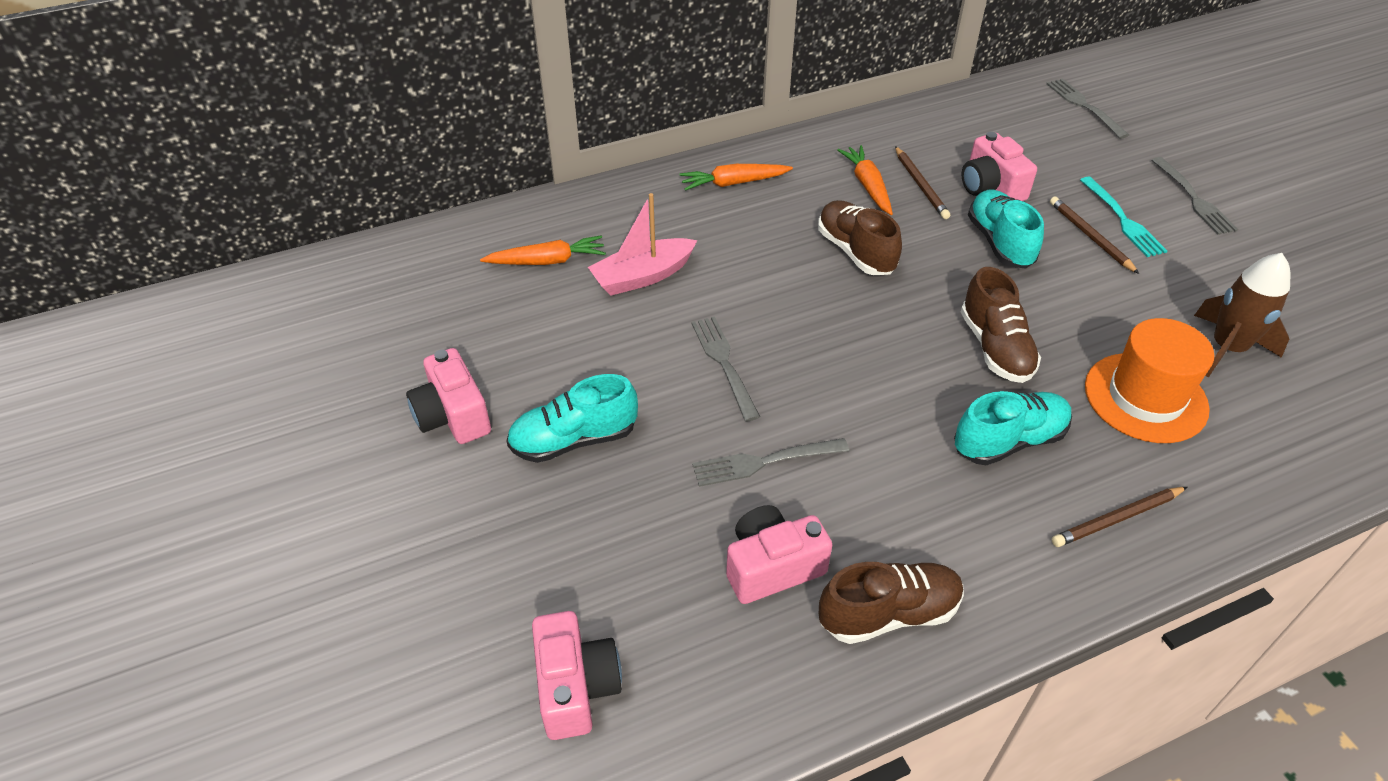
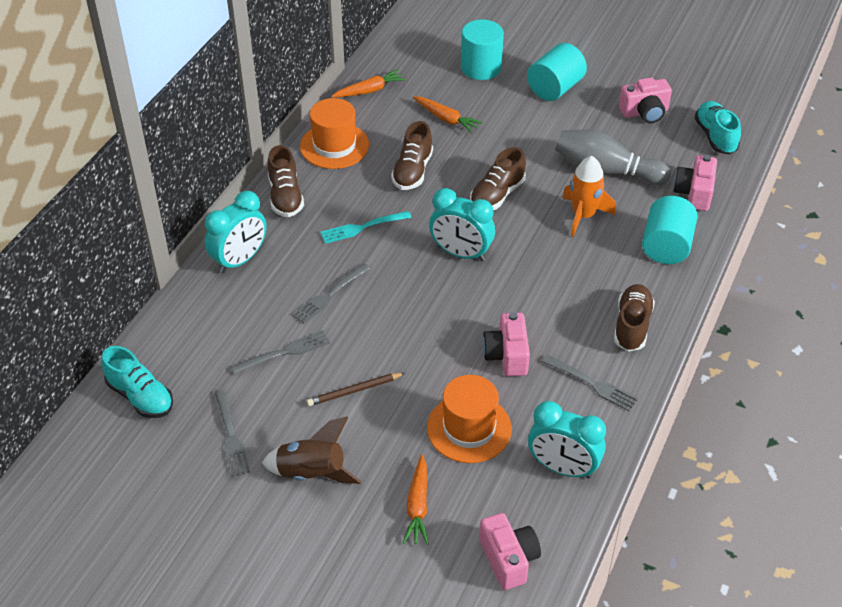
brown pencil: [895,146,950,219] [1050,197,1139,274] [1052,487,1187,547] = 3 -> [307,373,405,406] = 1
brown shoe: [818,200,902,275] [819,562,964,644] [961,267,1041,383] = 3 -> [268,145,304,217] [391,121,433,190] [470,147,526,210] [614,284,655,351] = 4
grey bowling pin: none = 0 -> [555,130,671,185] = 1
orange hat: [1085,318,1214,443] = 1 -> [300,98,369,169] [427,375,512,463] = 2
orange rocket: none = 0 -> [562,156,616,237] = 1
pink boat: [588,193,697,296] = 1 -> none = 0
turquoise clock: none = 0 -> [205,191,267,273] [429,188,495,261] [528,401,606,479] = 3
turquoise cylinder: none = 0 -> [461,19,504,80] [527,43,587,101] [642,196,698,264] = 3
turquoise shoe: [506,374,638,463] [954,391,1072,465] [968,190,1044,269] = 3 -> [101,346,173,418] [695,101,741,154] = 2

